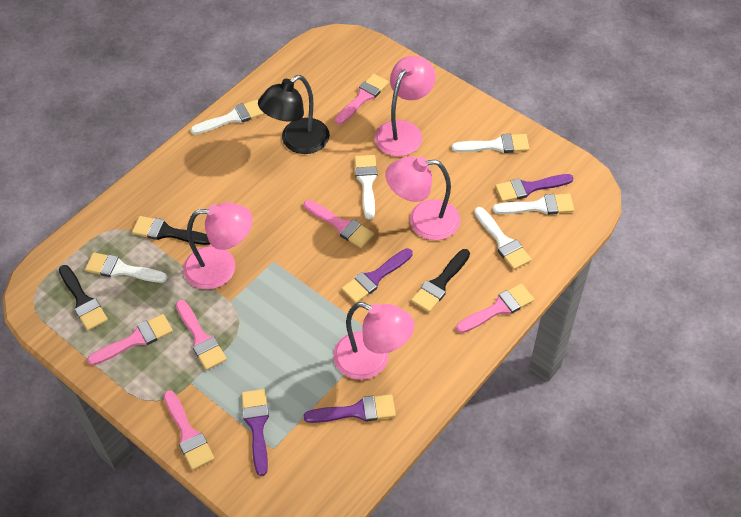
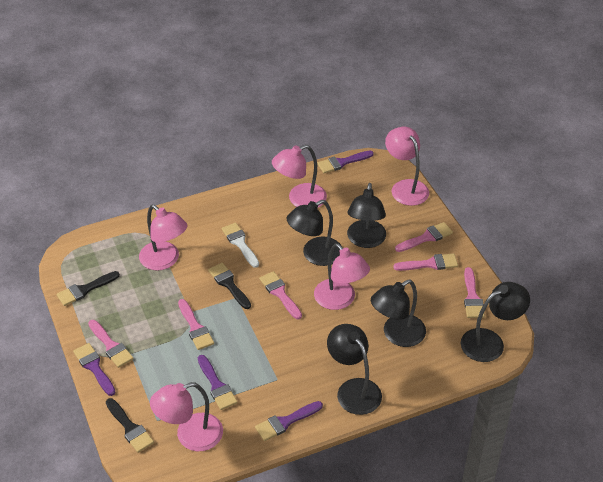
black lamp: [258,75,330,154] = 1 -> [287,200,341,266] [327,324,382,415] [347,183,386,248] [371,280,426,347] [461,282,530,362] = 5
pink lamp: [183,202,253,290] [333,302,414,380] [374,56,436,157] [385,156,460,240] = 4 -> [139,205,188,271] [150,382,223,451] [272,145,327,207] [314,243,370,310] [385,127,429,206] = 5
white brush: [85,252,168,283] [190,100,265,135] [355,155,377,219] [451,134,529,153] [474,207,532,270] [493,194,574,215] = 6 -> [222,223,259,268] = 1

